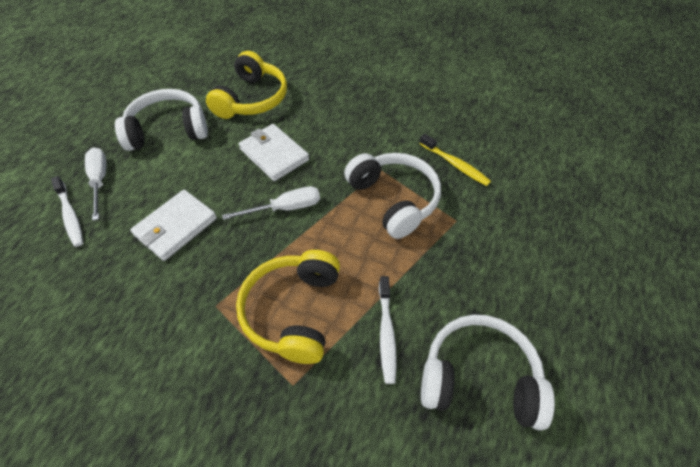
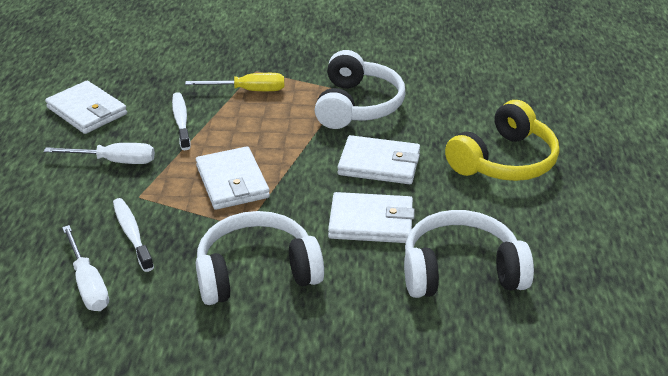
white wallet: [130,190,217,261] [239,124,309,181] = 2 -> [45,81,127,134] [196,146,270,210] [328,192,415,243] [337,135,420,184] = 4
yellow headphones: [206,51,287,119] [236,250,340,364] = 2 -> [445,100,559,181] = 1
yellow screwdriver: none = 0 -> [185,73,284,91] = 1
yellow toothbrush: [419,134,491,186] = 1 -> none = 0

